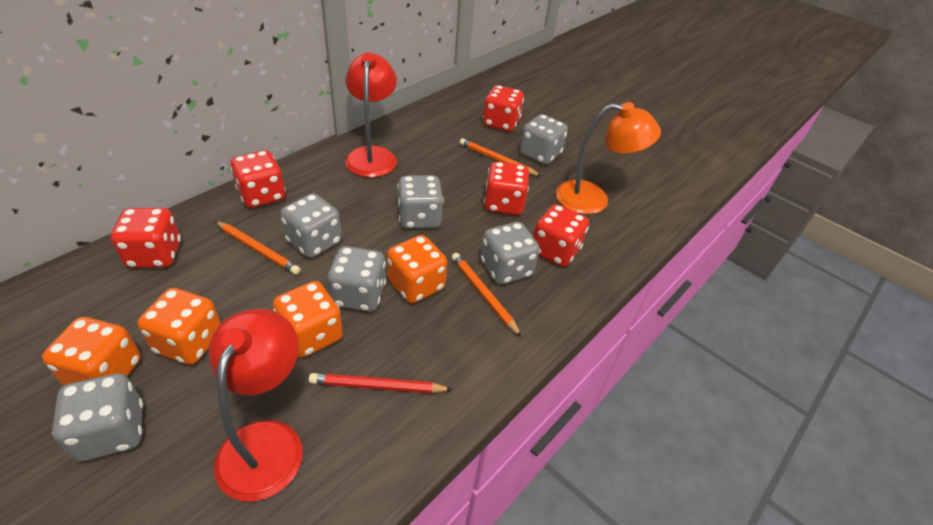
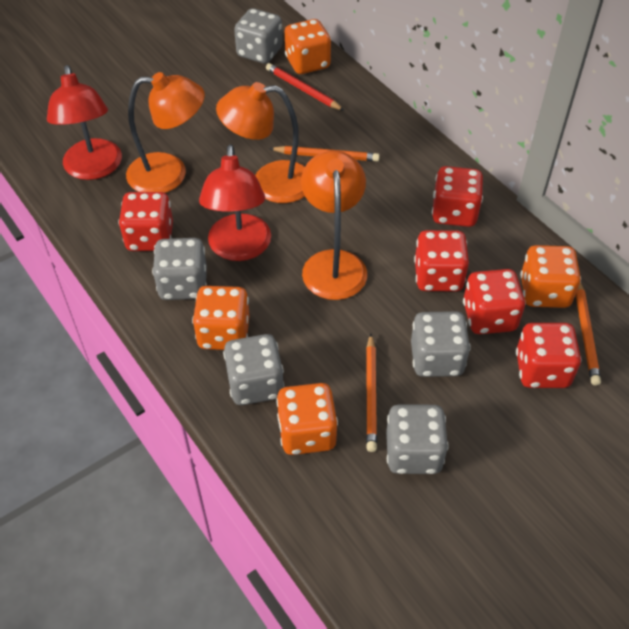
grey dice: [52,373,143,462] [280,193,342,258] [327,246,386,312] [397,175,443,229] [481,222,540,285] [520,114,568,165] = 6 -> [152,238,207,300] [223,334,284,405] [234,8,283,64] [386,404,449,474] [411,311,471,377] = 5
orange lamp: [556,102,661,214] = 1 -> [126,72,205,193] [216,82,305,203] [301,150,367,300] = 3

